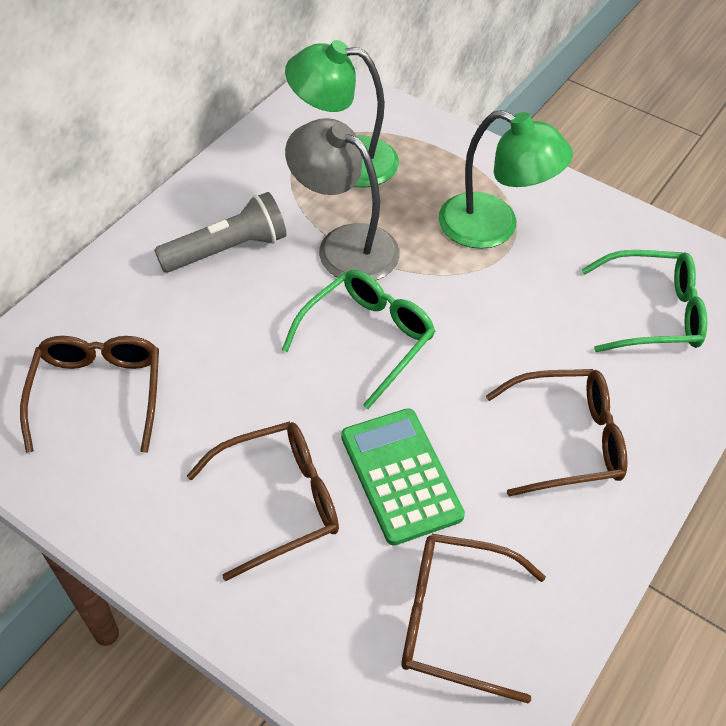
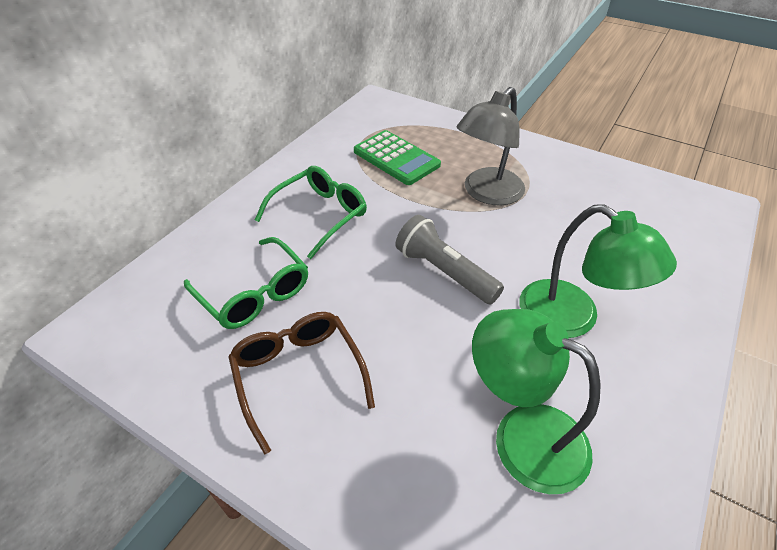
brown glasses: [20,336,159,453] [187,421,339,581] [401,534,546,703] [486,369,628,497] = 4 -> [228,312,375,455] = 1

